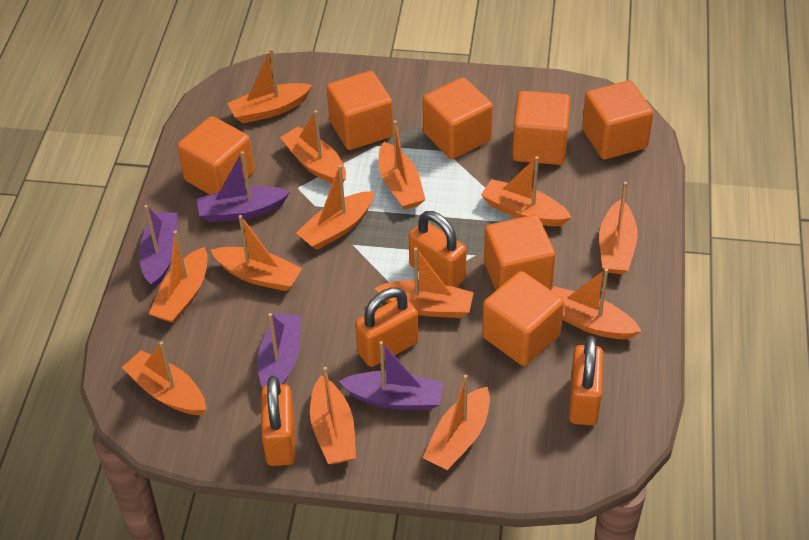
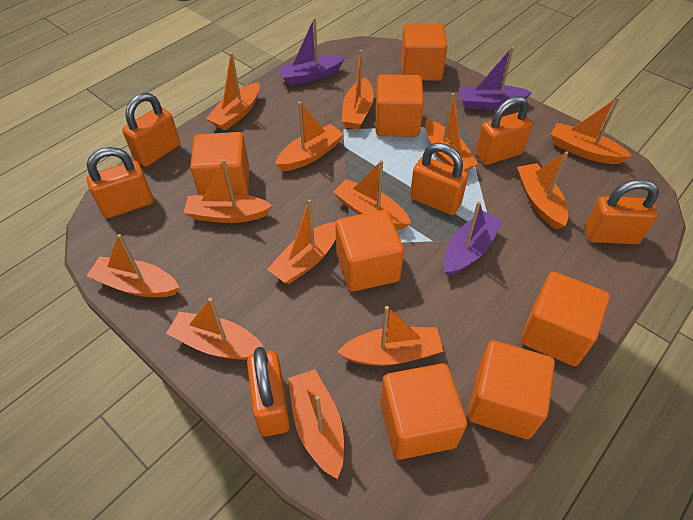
orange padlock: [261,376,296,466] [355,287,418,367] [409,211,467,287] [569,336,603,426] = 4 -> [86,147,153,218] [122,93,180,167] [247,347,290,436] [410,143,468,215] [476,96,532,165] [584,179,659,244] = 6
purple boat: [139,205,178,288] [197,151,290,222] [257,313,301,388] [339,341,444,410] = 4 -> [277,18,345,85] [443,201,503,276] [459,47,532,110] = 3

